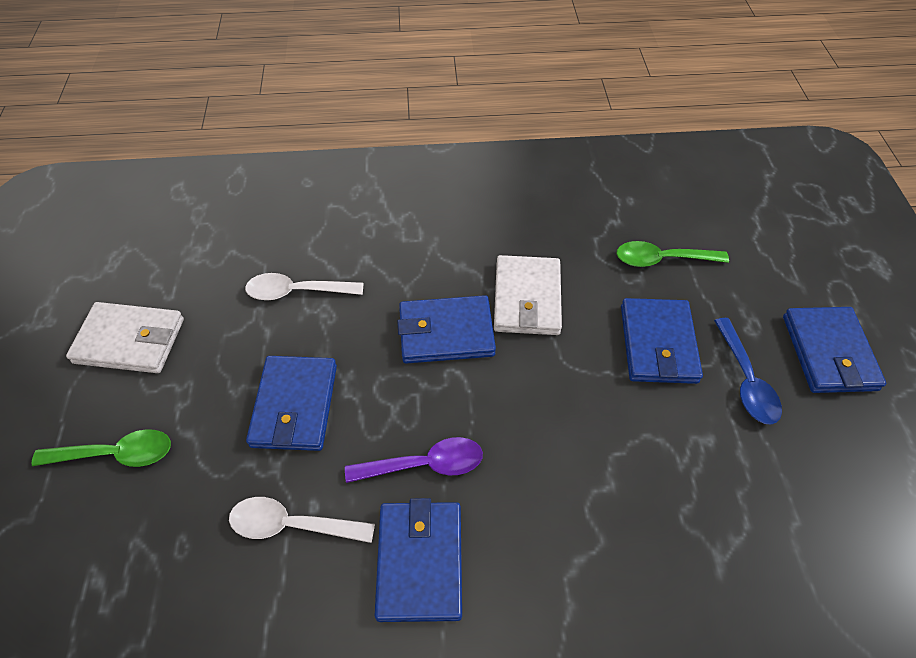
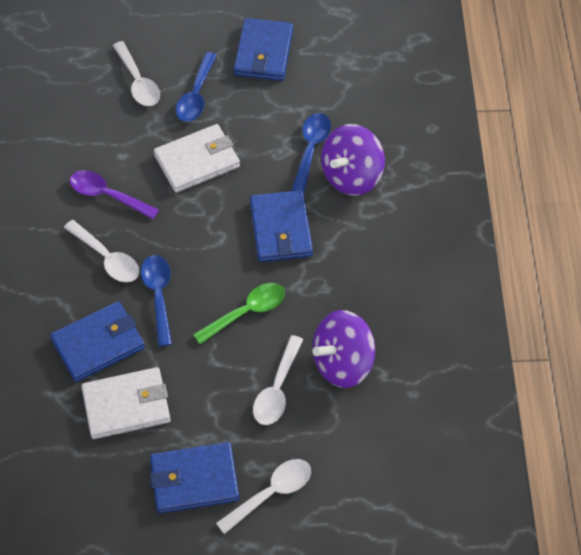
blue spoon: [714,318,782,424] = 1 -> [141,255,172,346] [176,52,217,122] [292,113,331,192] = 3
blue wallet: [246,356,337,451] [375,498,462,622] [397,295,496,364] [621,298,703,384] [783,307,886,393] = 5 -> [50,301,145,382] [150,442,239,513] [234,18,293,81] [250,190,313,262] = 4
green spoon: [32,429,171,467] [616,241,729,267] = 2 -> [193,283,285,344] = 1
purple spinning top: none = 0 -> [312,310,375,388] [321,124,385,196] = 2
white spoon: [229,497,375,543] [245,273,363,300] = 2 -> [64,220,139,282] [113,41,160,106] [216,459,311,534] [253,335,303,425] = 4

